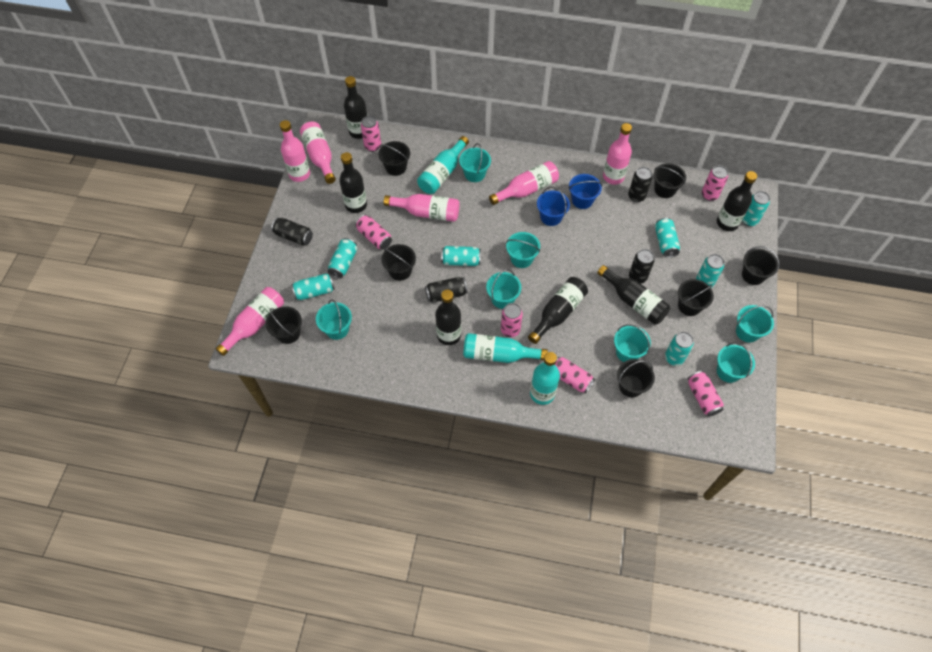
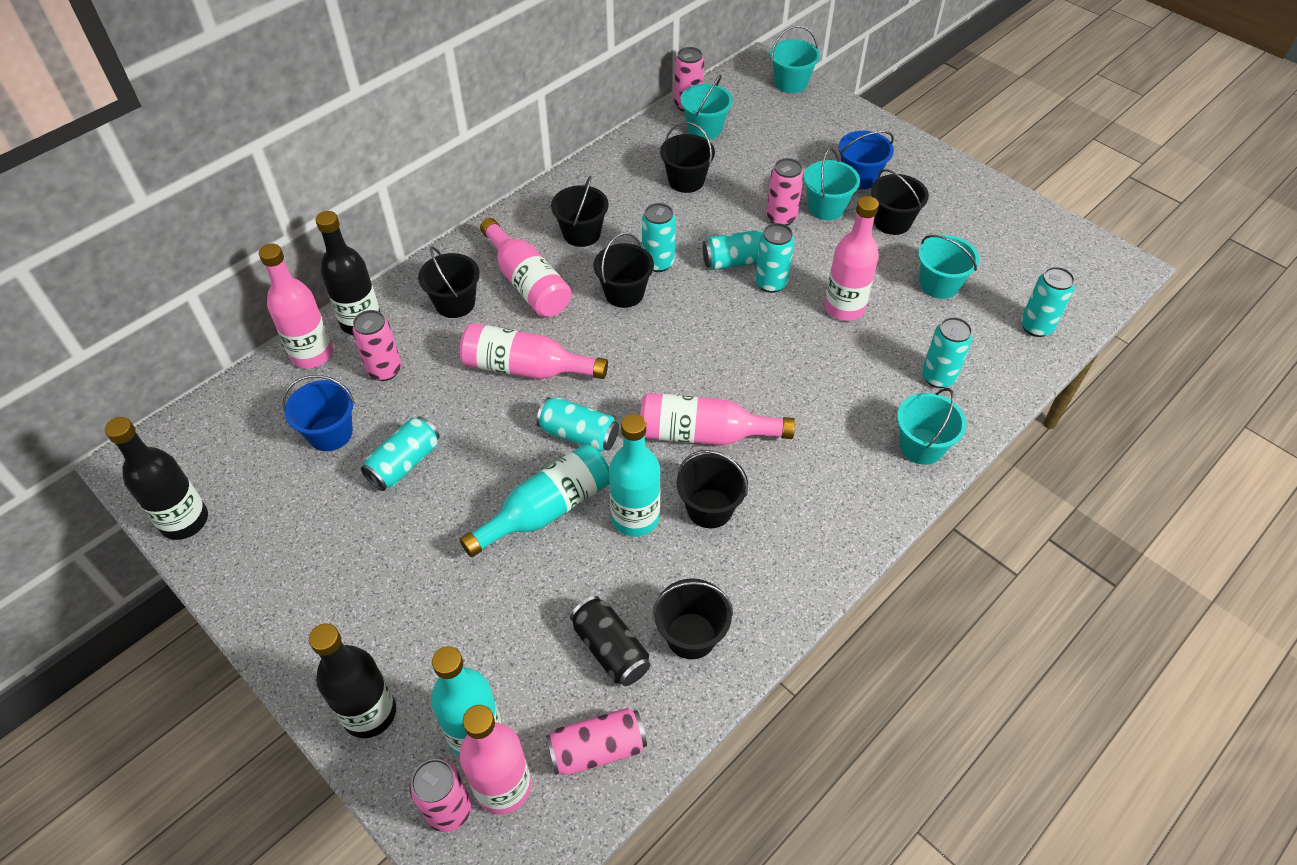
black bottle: [339,152,367,213] [344,76,368,139] [435,290,461,345] [528,277,588,344] [597,265,670,325] [717,171,757,231] = 6 -> [105,417,208,540] [309,623,396,738] [315,211,380,335] = 3
black can: [271,217,313,246] [425,277,468,303] [628,167,653,202] [629,249,655,284] = 4 -> [570,596,650,686] = 1
pink can: [355,215,392,249] [361,116,381,152] [501,303,523,337] [555,357,595,393] [688,371,724,417] [702,165,728,201] = 6 -> [352,310,401,381] [410,759,471,832] [546,708,647,775] [674,47,704,112] [766,158,804,226] = 5
turquoise bucket: [316,300,352,340] [459,143,491,182] [486,269,521,309] [506,232,540,268] [614,324,651,362] [717,342,755,383] [736,305,774,343] = 7 -> [680,75,733,140] [770,26,820,93] [804,148,860,220] [897,388,966,465] [918,235,979,299] = 5

